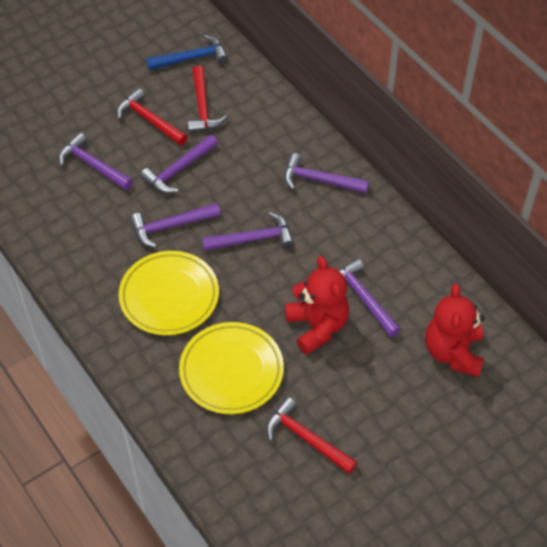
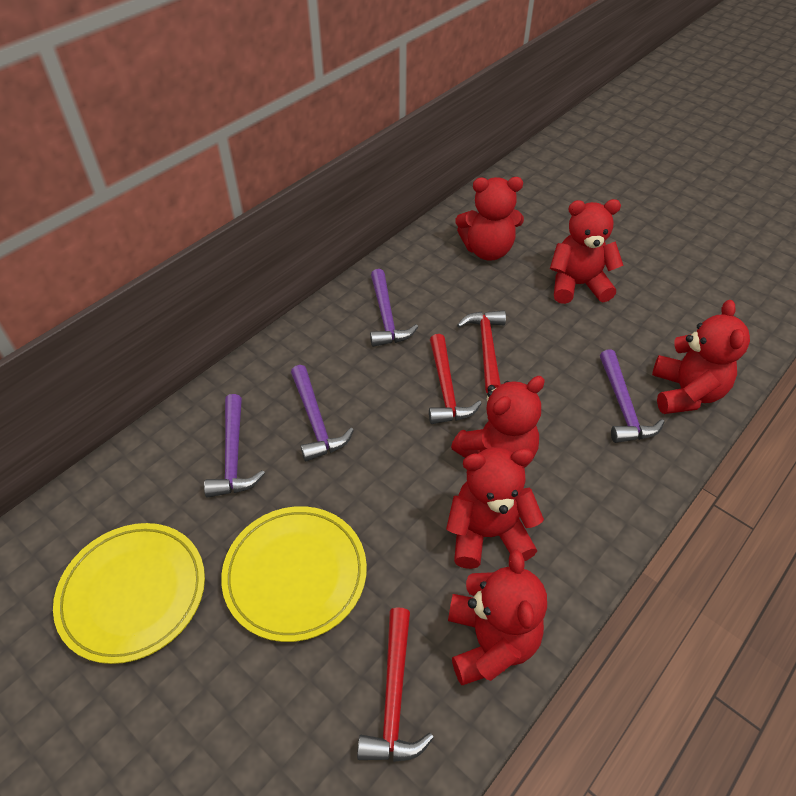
blue hammer: [146,35,228,70] = 1 -> none = 0
purple hammer: [58,132,133,190] [130,203,221,248] [140,135,218,193] [202,212,294,251] [284,153,369,193] [338,258,401,337] = 6 -> [204,394,265,498] [291,365,354,461] [370,269,418,347] [600,349,664,443] = 4
red teddy bear: [285,256,349,355] [425,283,485,377] = 2 -> [446,447,544,569] [448,549,547,685] [451,376,545,468] [456,177,524,261] [550,199,624,304] [652,300,750,414] = 6

